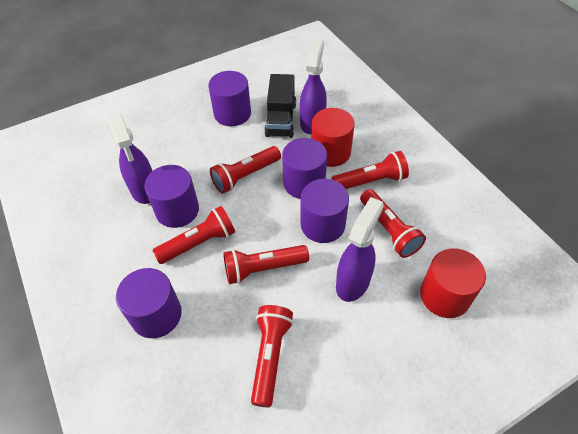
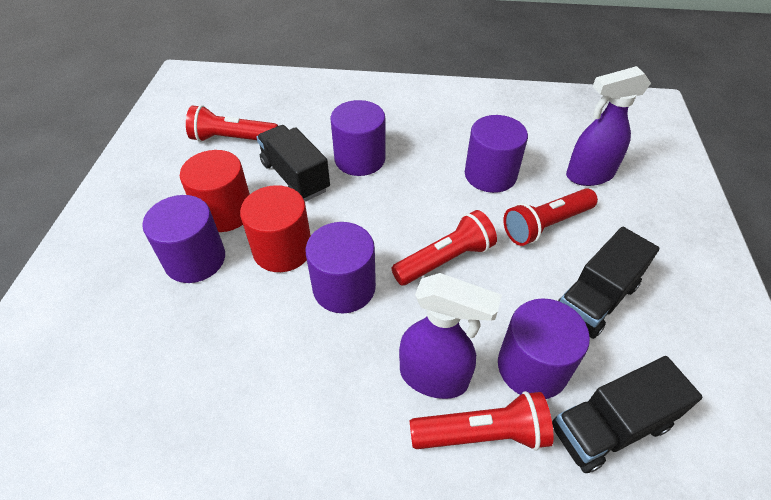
black truck: [265,74,296,138] = 1 -> [256,125,330,201] [552,356,703,473] [558,227,659,339] = 3
purple spray bottle: [108,114,153,204] [300,38,327,134] [336,197,384,302] = 3 -> [399,273,502,399] [566,66,651,186] = 2
red flashlight: [152,206,235,264] [210,146,281,194] [223,245,309,284] [251,305,293,407] [331,151,409,189] [360,189,426,258] = 6 -> [186,105,278,142] [392,210,497,285] [410,391,554,451] [503,188,598,246] = 4

